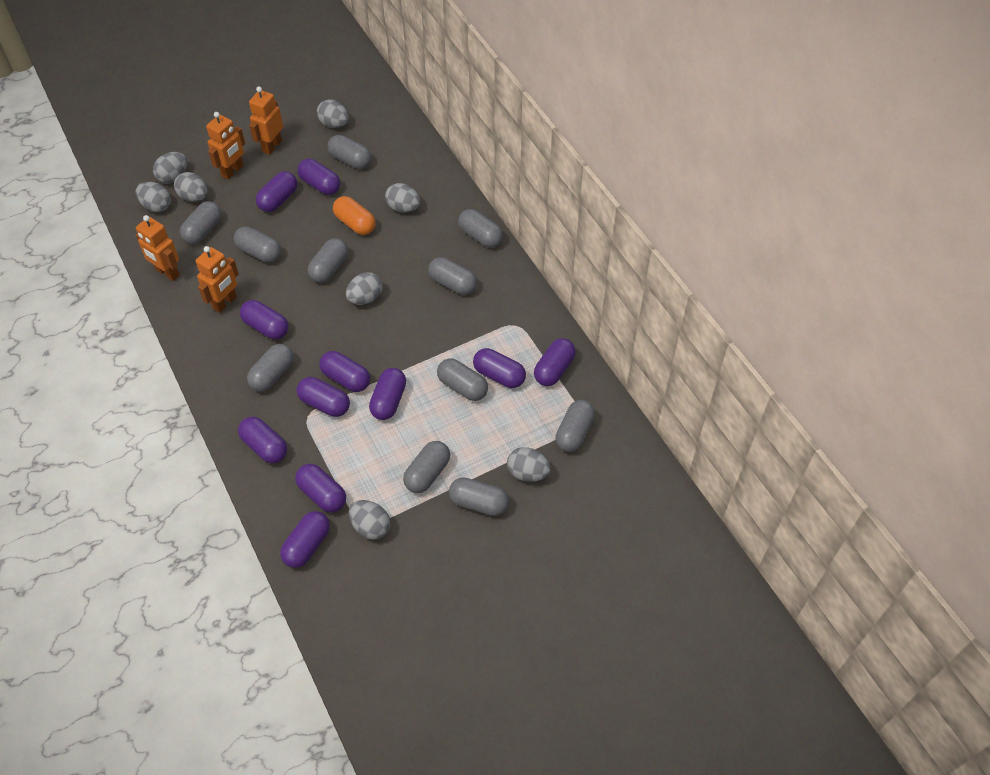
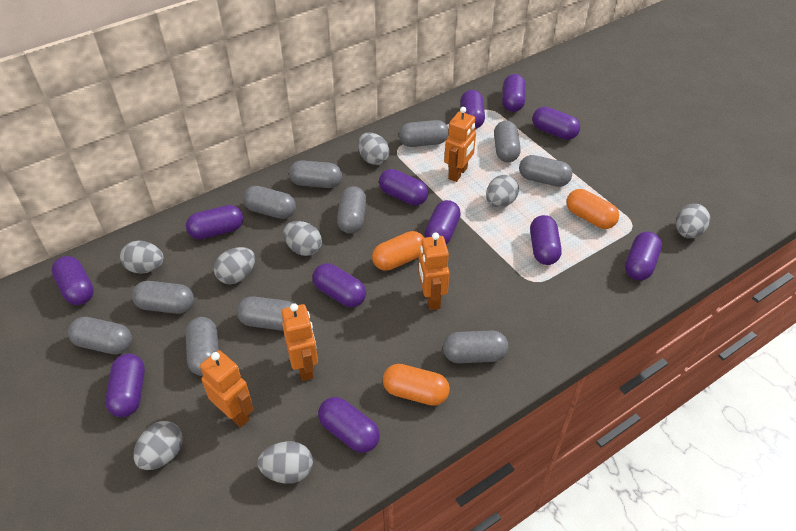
orange capsule: [333,196,376,235] = 1 -> [372,231,424,271] [383,364,450,406] [566,189,619,229] = 3
purple capsule: [238,417,287,463] [240,300,289,339] [256,171,297,212] [280,511,330,568] [295,464,346,513] [296,377,350,417] [297,159,340,195] [319,351,370,392] [369,368,406,420] [473,348,526,388] [534,338,576,386] = 11 -> [51,256,94,305] [105,354,145,417] [186,205,243,240] [313,263,366,307] [318,397,380,453] [379,169,428,206] [424,200,461,245] [460,90,485,129] [502,74,526,112] [530,215,562,265] [532,107,580,140] [625,232,662,280] = 12

